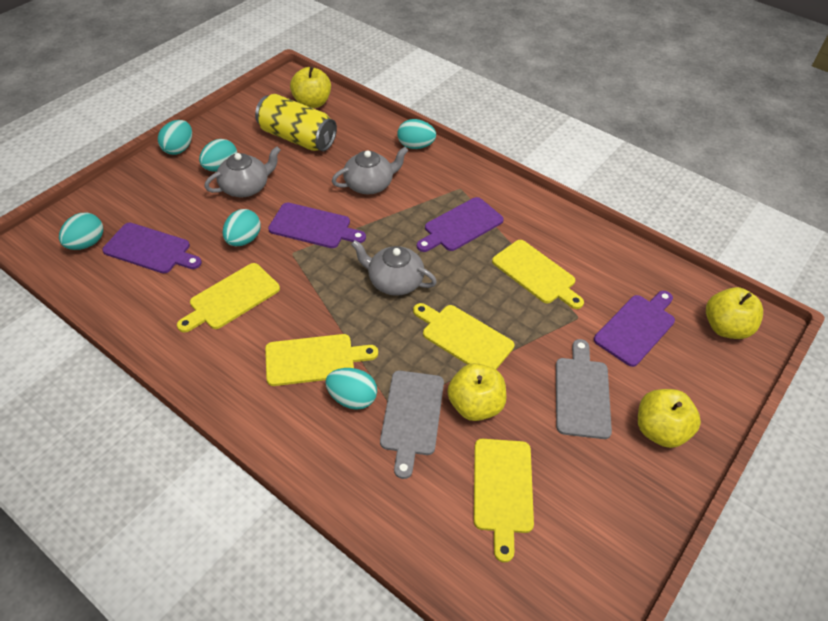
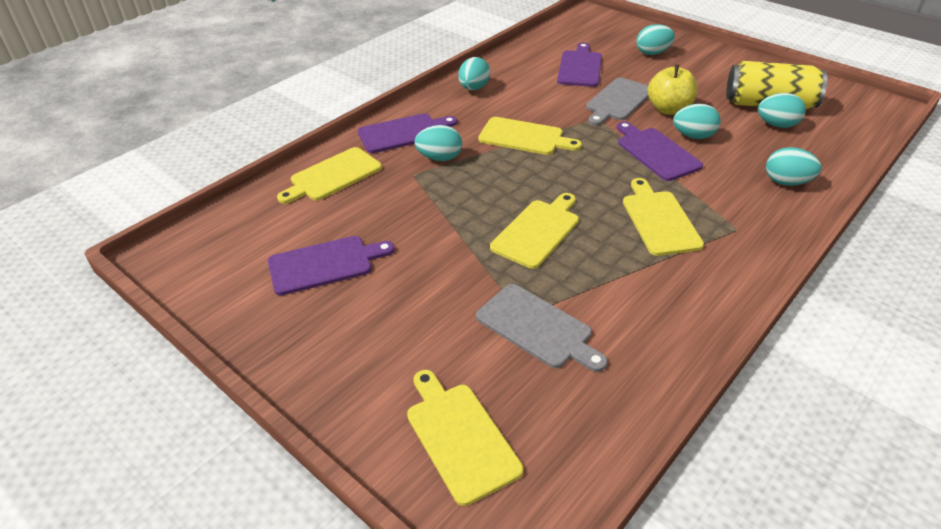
grey teapot: [204,146,281,197] [332,147,408,194] [351,240,437,296] = 3 -> none = 0
yellow apple: [290,66,331,108] [447,363,506,421] [638,389,701,448] [706,287,763,339] = 4 -> [648,65,697,115] = 1

